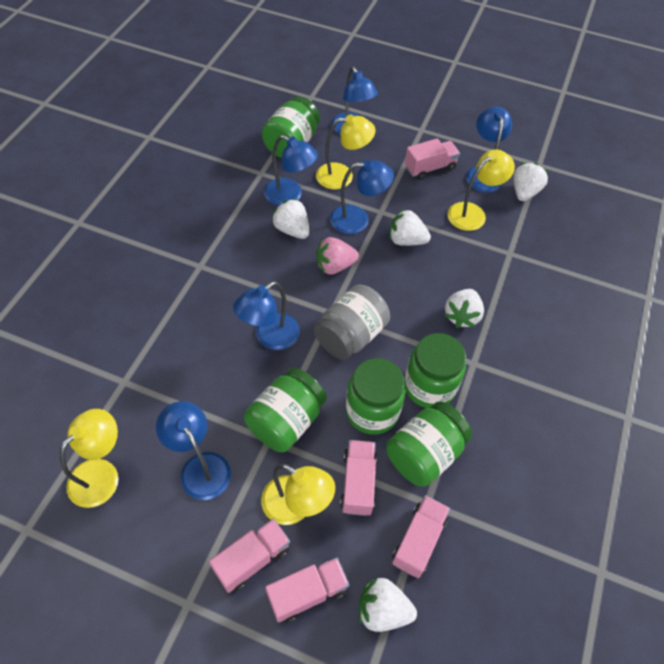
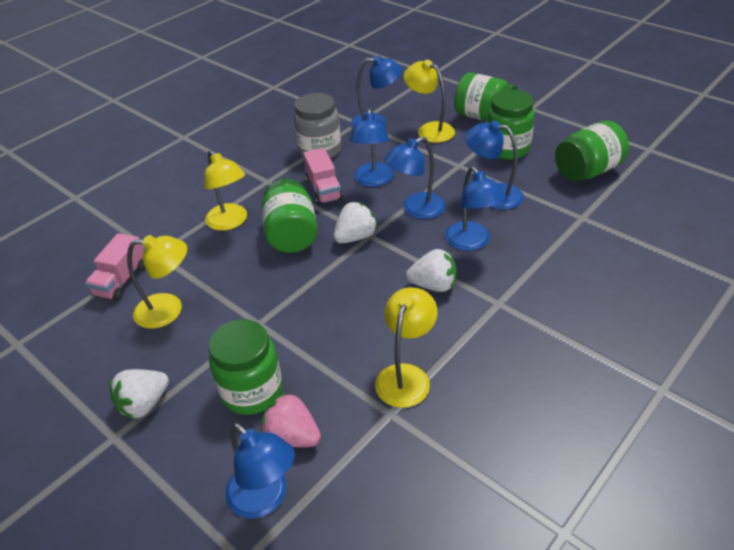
pink truck: [209,519,290,593] [265,558,349,623] [340,440,377,516] [392,495,450,578] [405,138,460,180] = 5 -> [85,233,145,301] [303,148,343,205] = 2
white strawberry: [271,198,309,239] [359,577,417,632] [389,209,431,246] [444,289,484,328] [514,163,548,201] = 5 -> [109,369,169,419] [334,201,378,243] [406,249,457,292] = 3

